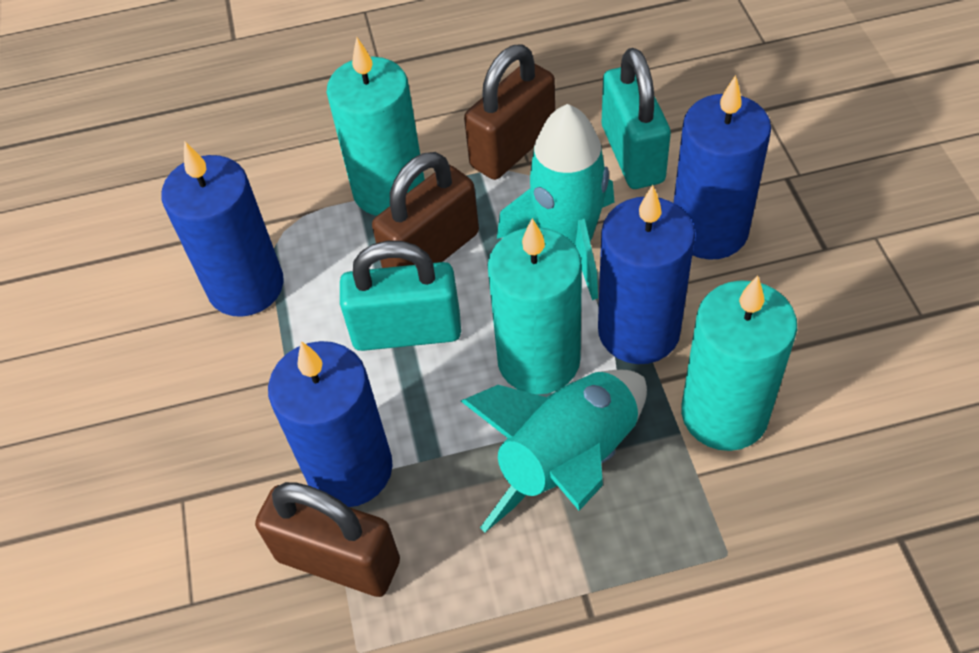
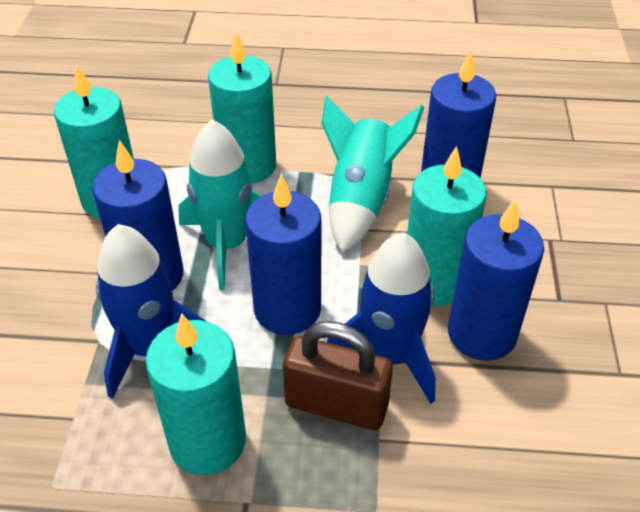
blue rocket: none = 0 -> [96,224,206,399] [327,233,436,404] = 2
brown padlock: [255,482,400,597] [372,152,479,268] [464,44,555,180] = 3 -> [283,321,393,430] = 1
turquoise candle: [327,37,425,216] [488,218,582,395] [681,275,797,451] = 3 -> [54,64,134,219] [146,313,246,475] [208,32,276,184] [407,146,486,306] = 4
turquoise padlock: [340,241,461,351] [602,48,671,189] = 2 -> none = 0

